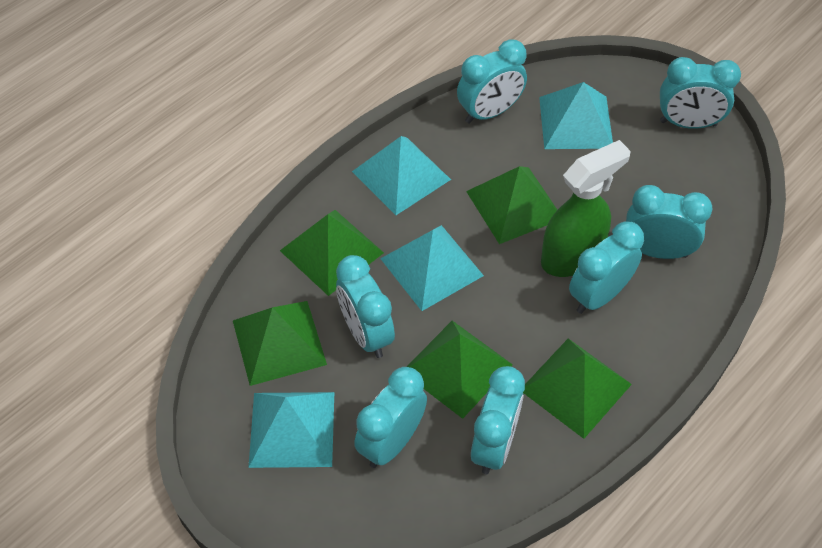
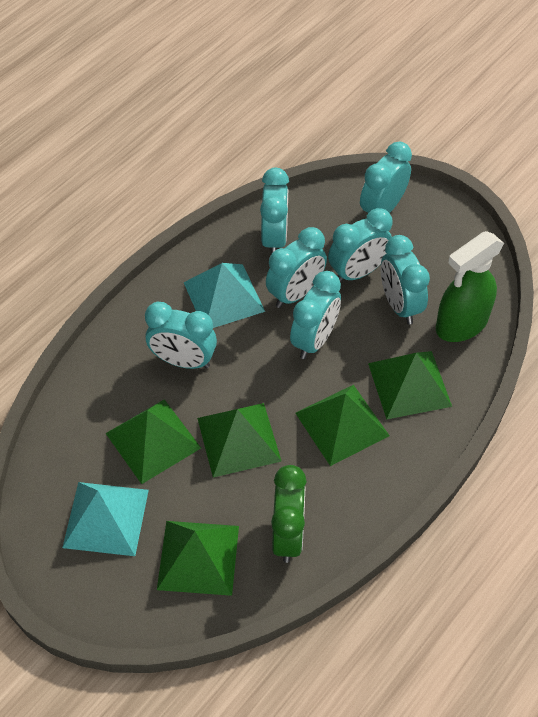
green clock: none = 0 -> [271,465,307,563] = 1
turquoise pyramid: [248,392,334,468] [352,136,451,215] [380,225,484,311] [539,82,613,149] = 4 -> [62,482,149,556] [184,263,265,328] = 2

